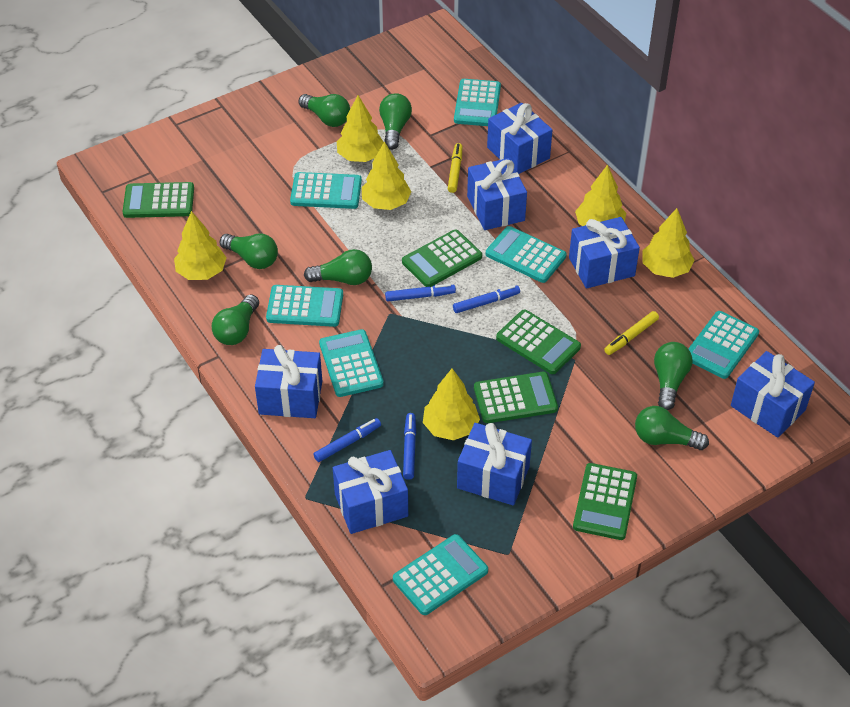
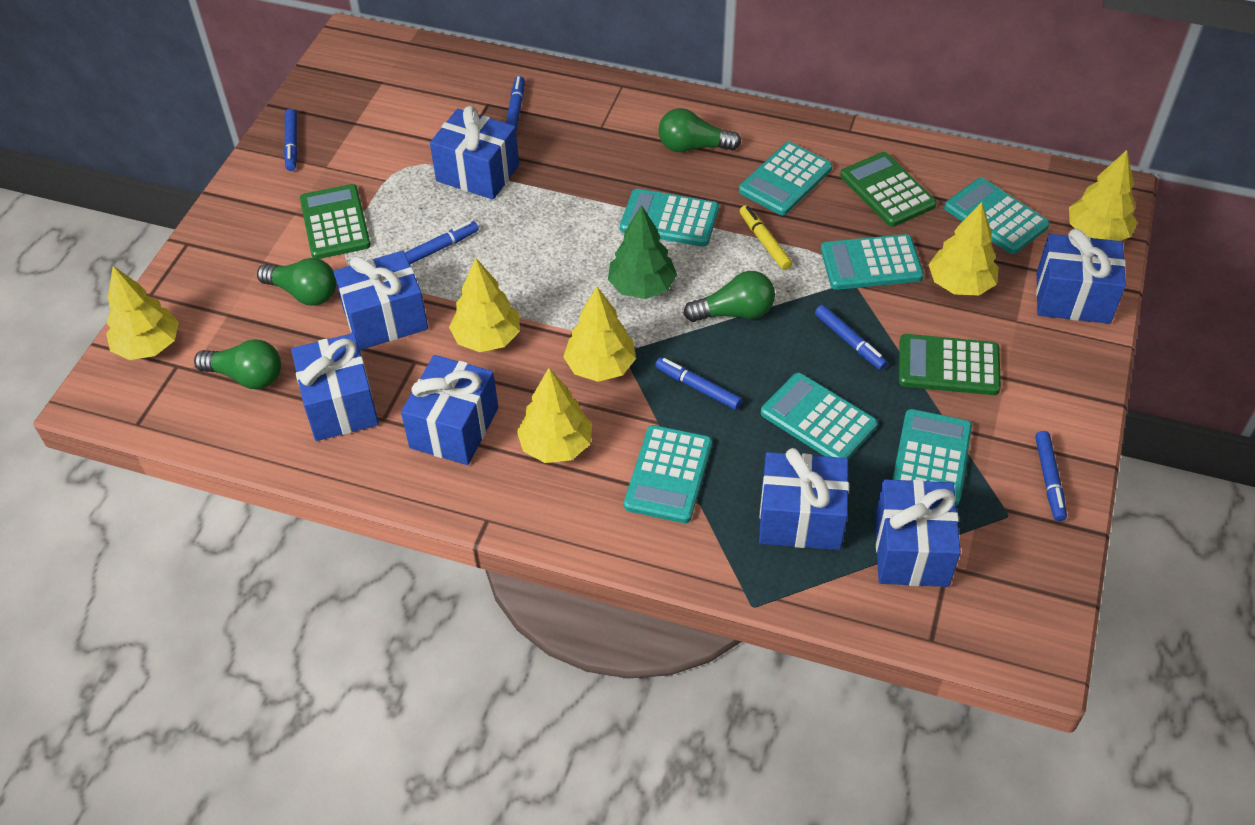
blue marker: [313,418,381,462] [385,284,456,302] [403,413,416,480] [453,285,520,313] = 4 -> [284,109,298,171] [405,221,479,264] [506,76,525,130] [655,357,742,410] [815,305,888,370] [1035,431,1067,521] = 6
green calculator: [122,182,194,218] [402,230,482,287] [474,372,558,423] [496,310,581,374] [573,463,637,540] = 5 -> [300,184,371,259] [840,152,937,227] [899,334,1001,395] = 3
green light bulb: [211,294,259,345] [220,234,278,269] [298,94,350,127] [304,249,372,285] [379,93,412,150] [635,406,709,450] [654,342,693,410] = 7 -> [194,339,281,389] [257,258,336,306] [658,108,741,152] [683,271,775,322] = 4
green tree: none = 0 -> [608,205,677,299] = 1
yellow marker: [448,143,462,193] [604,311,659,355] = 2 -> [740,205,792,270] = 1

